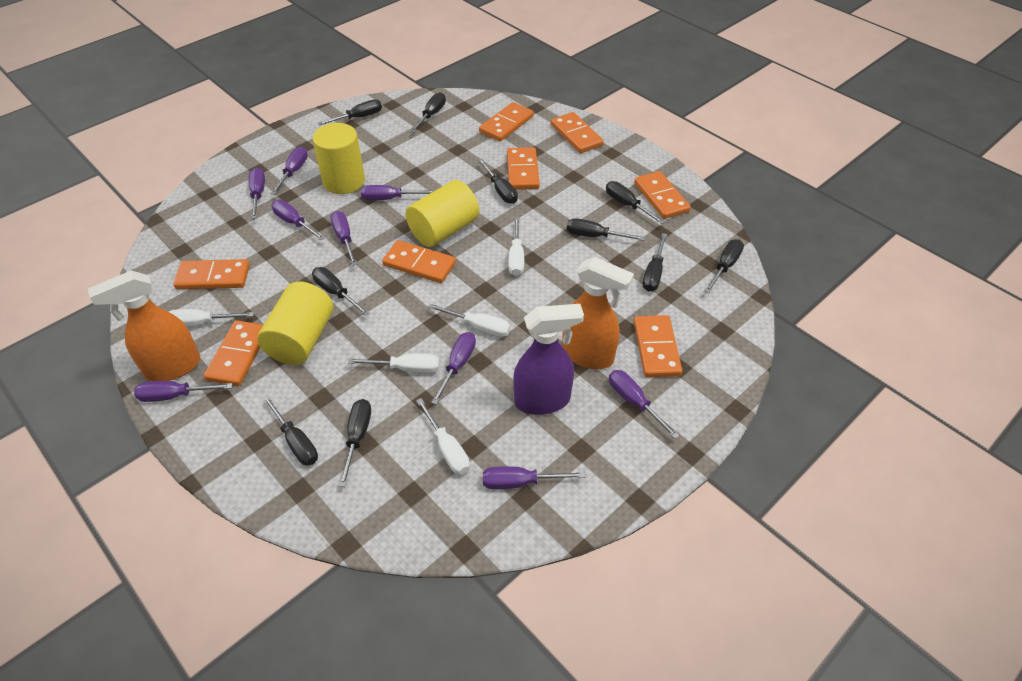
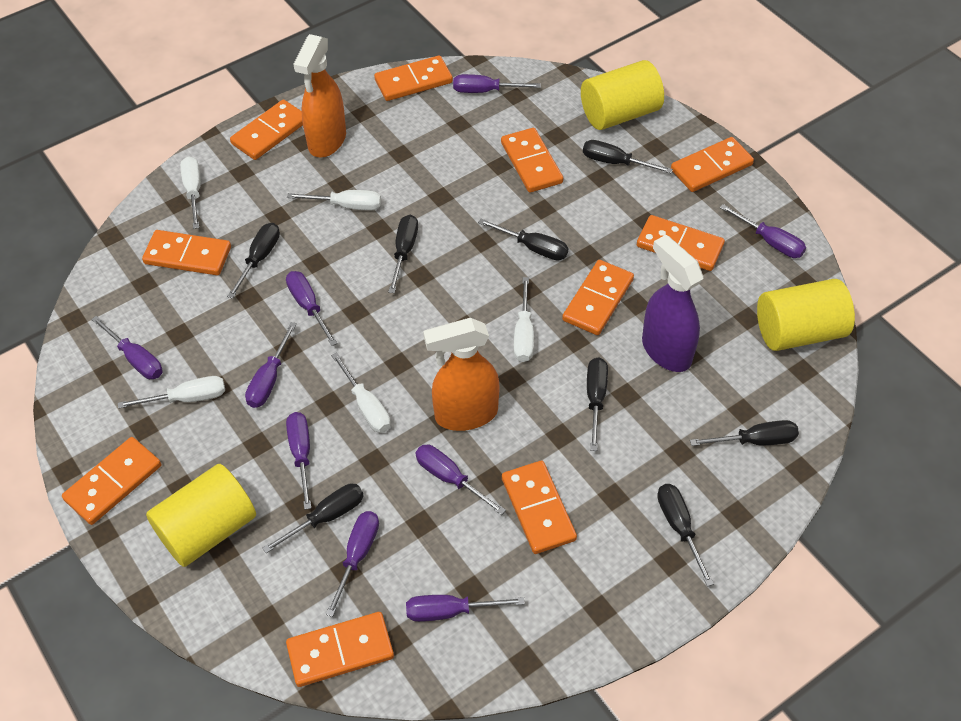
black screwdriver: [262,395,318,466] [312,267,370,316] [318,99,382,126] [339,399,371,487] [410,92,446,132] [478,158,518,204] [567,218,645,241] [606,181,665,224] [643,233,667,292] [705,239,744,293] = 10 -> [227,223,280,299] [262,483,364,553] [388,215,418,293] [478,219,568,261] [583,140,673,173] [587,357,608,451] [657,484,714,587] [690,420,799,446] = 8
orange domino: [173,259,250,289] [204,320,263,386] [382,240,456,283] [479,102,534,142] [507,147,540,190] [551,112,604,153] [634,171,691,219] [634,315,682,377] = 8 -> [62,437,161,525] [142,230,231,275] [230,99,303,160] [286,612,394,687] [374,55,453,101] [501,128,563,193] [502,461,577,554] [562,260,634,335] [637,215,725,271] [671,137,754,192] = 10

